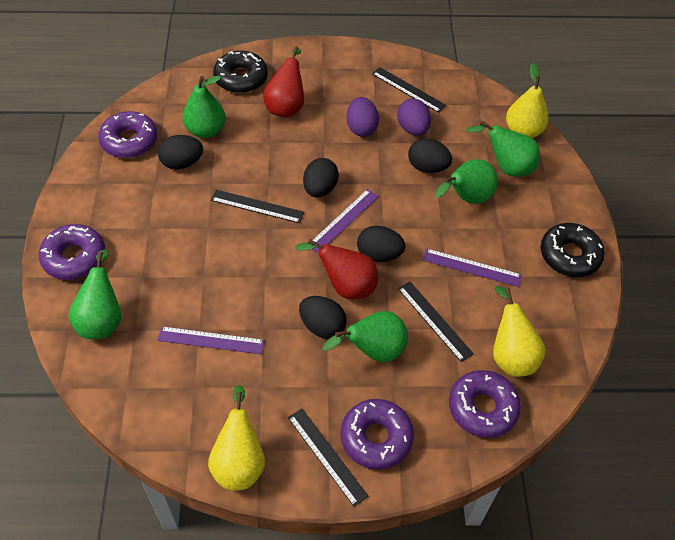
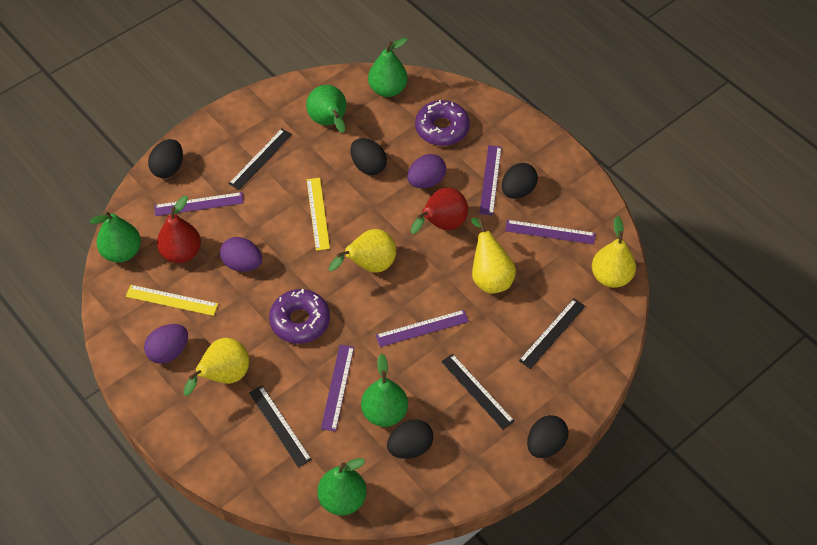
black donut: [213,51,268,93] [541,223,605,277] = 2 -> none = 0
purple donut: [39,224,105,280] [98,111,157,158] [341,399,414,470] [449,370,521,438] = 4 -> [269,288,330,344] [415,100,470,146] = 2
purple egg: [347,97,379,137] [397,98,431,136] = 2 -> [144,324,188,364] [220,237,262,272] [407,154,446,188] = 3
purple ruler: [158,326,264,354] [313,189,379,253] [423,248,522,287] = 3 -> [154,192,244,216] [321,345,354,431] [376,310,469,347] [479,145,502,216] [505,220,596,244] = 5
yellow pear: [208,385,265,490] [493,286,546,377] [506,63,549,138] = 3 -> [183,338,249,396] [329,229,396,273] [471,218,516,294] [592,216,636,288] = 4
yellow ruler: none = 0 -> [126,285,218,316] [307,178,330,251] = 2

